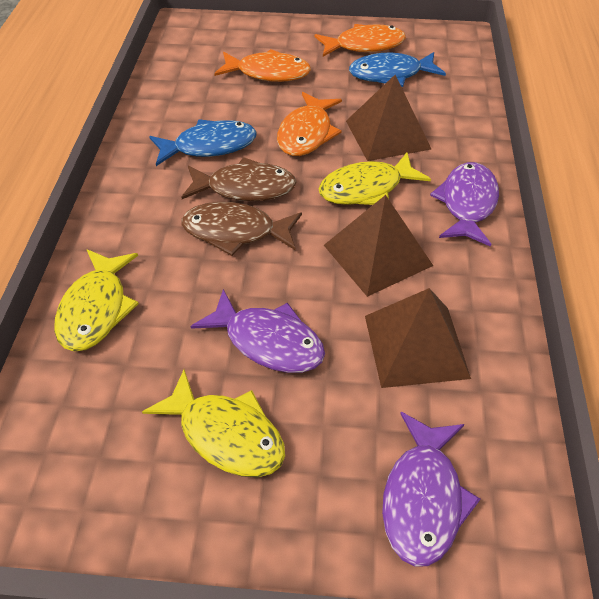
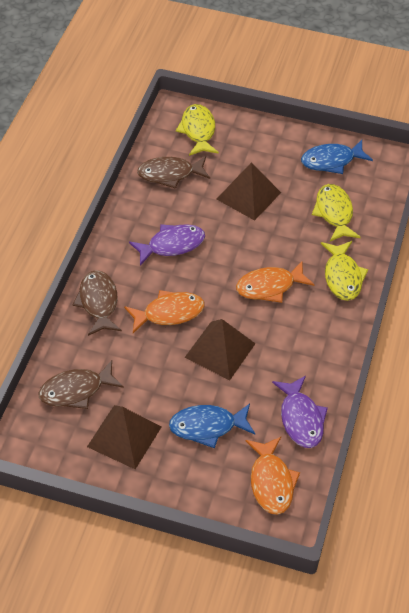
brown fish: [181,202,302,256] [182,157,297,201] = 2 -> [38,360,124,409] [73,270,122,336] [137,156,210,189] = 3
purple fish: [191,289,325,373] [382,412,480,567] [430,162,499,247] = 3 -> [129,224,205,265] [272,376,328,448] = 2

